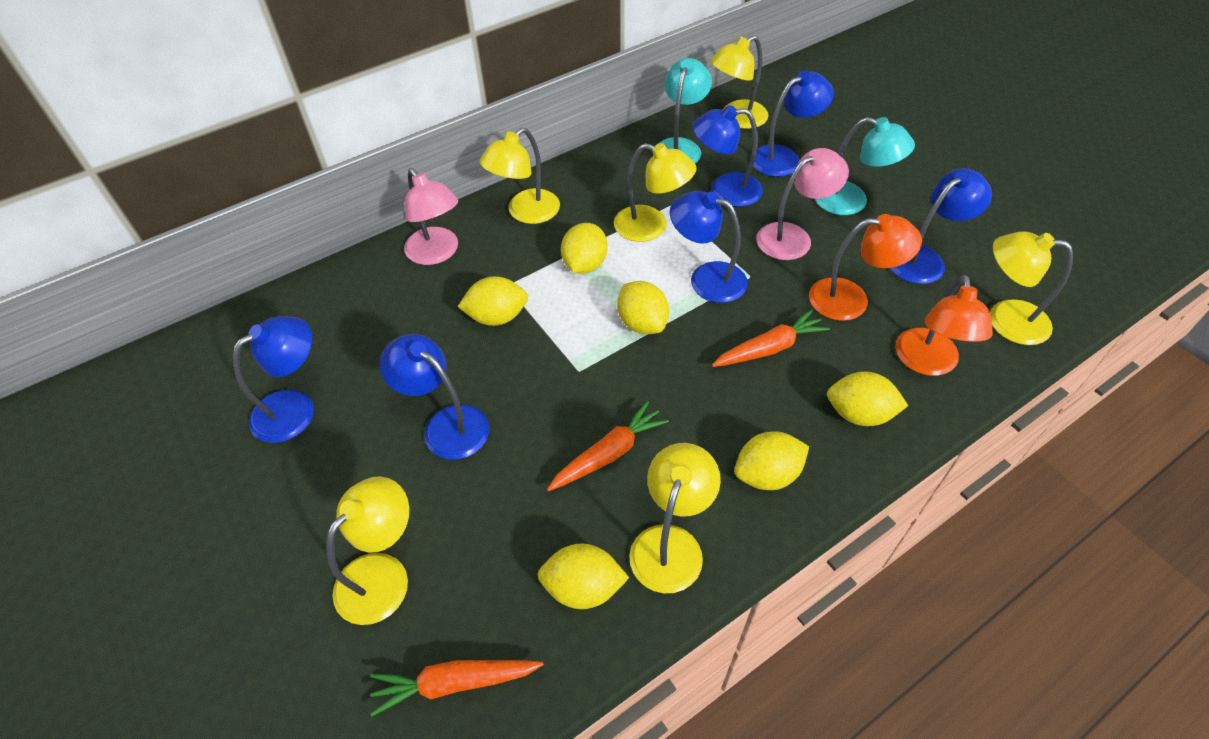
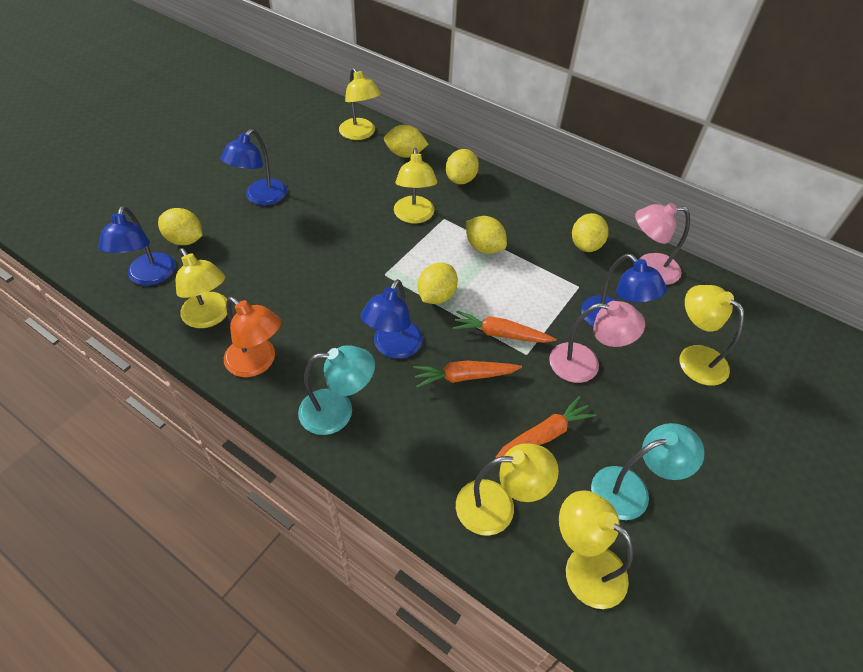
blue lamp: [233,316,314,443] [380,334,490,460] [670,191,748,303] [693,105,763,207] [750,71,834,177] [890,168,992,284] = 6 -> [98,206,176,286] [220,129,287,206] [360,279,423,359] [581,254,667,327] = 4
orange lamp: [809,214,922,321] [896,275,993,376] = 2 -> [224,297,281,377] = 1

